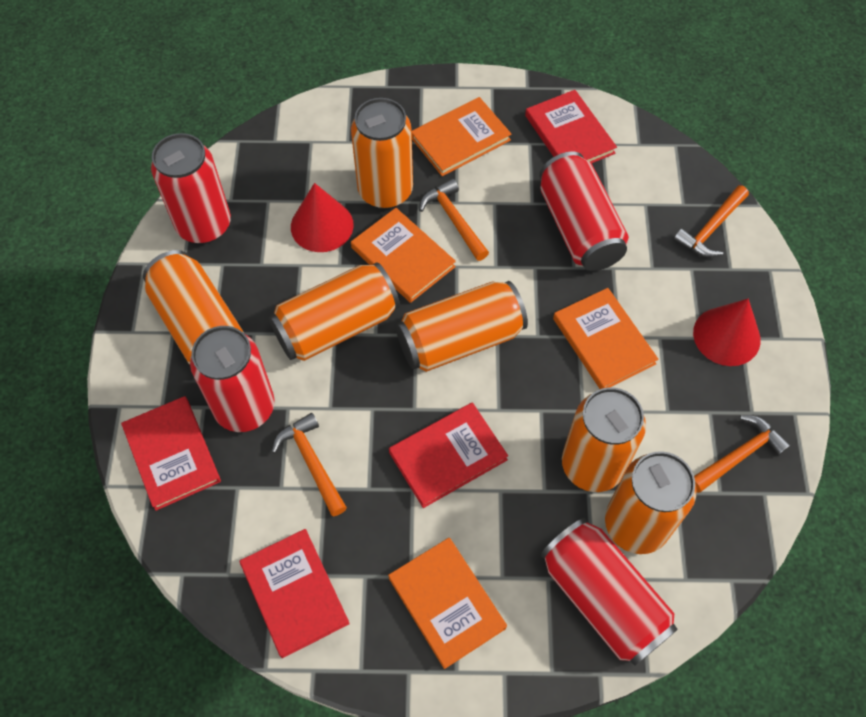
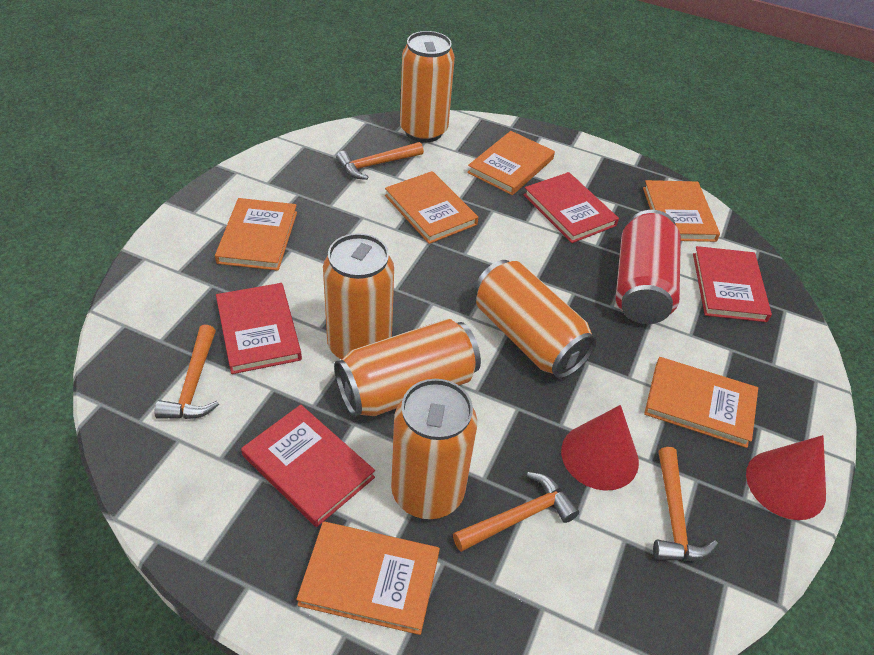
orange book: [351,208,456,303] [388,538,507,669] [412,97,511,176] [553,288,659,389] = 4 -> [215,198,297,271] [296,522,440,635] [385,171,478,244] [467,131,555,195] [643,180,720,242] [644,357,758,448] = 6
orange can: [143,250,244,365] [269,262,400,361] [351,98,413,209] [396,281,528,372] [562,387,646,492] [605,451,697,554] = 6 -> [323,233,394,360] [334,319,481,417] [391,379,477,519] [400,31,455,142] [474,260,597,379] = 5
red can: [151,133,231,244] [190,326,274,432] [539,151,629,271] [541,518,678,666] = 4 -> [616,210,681,324] = 1

